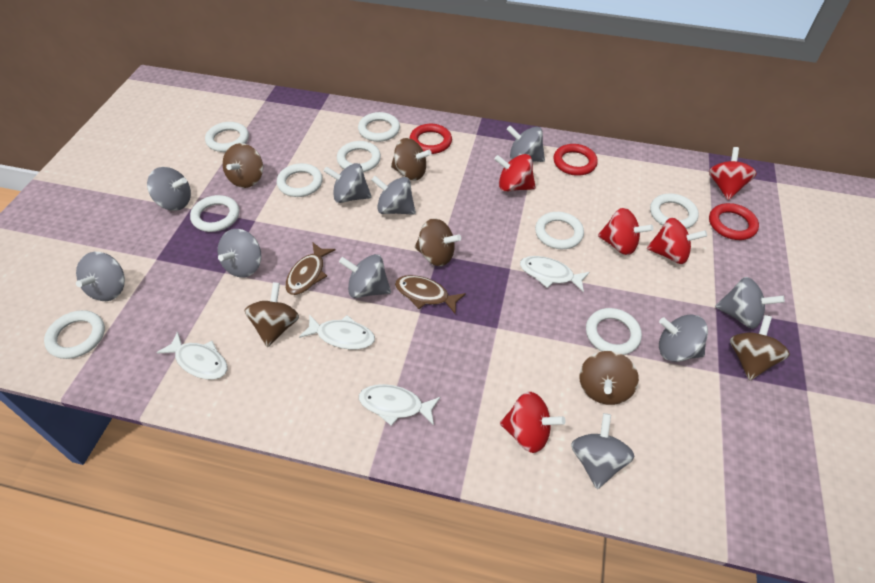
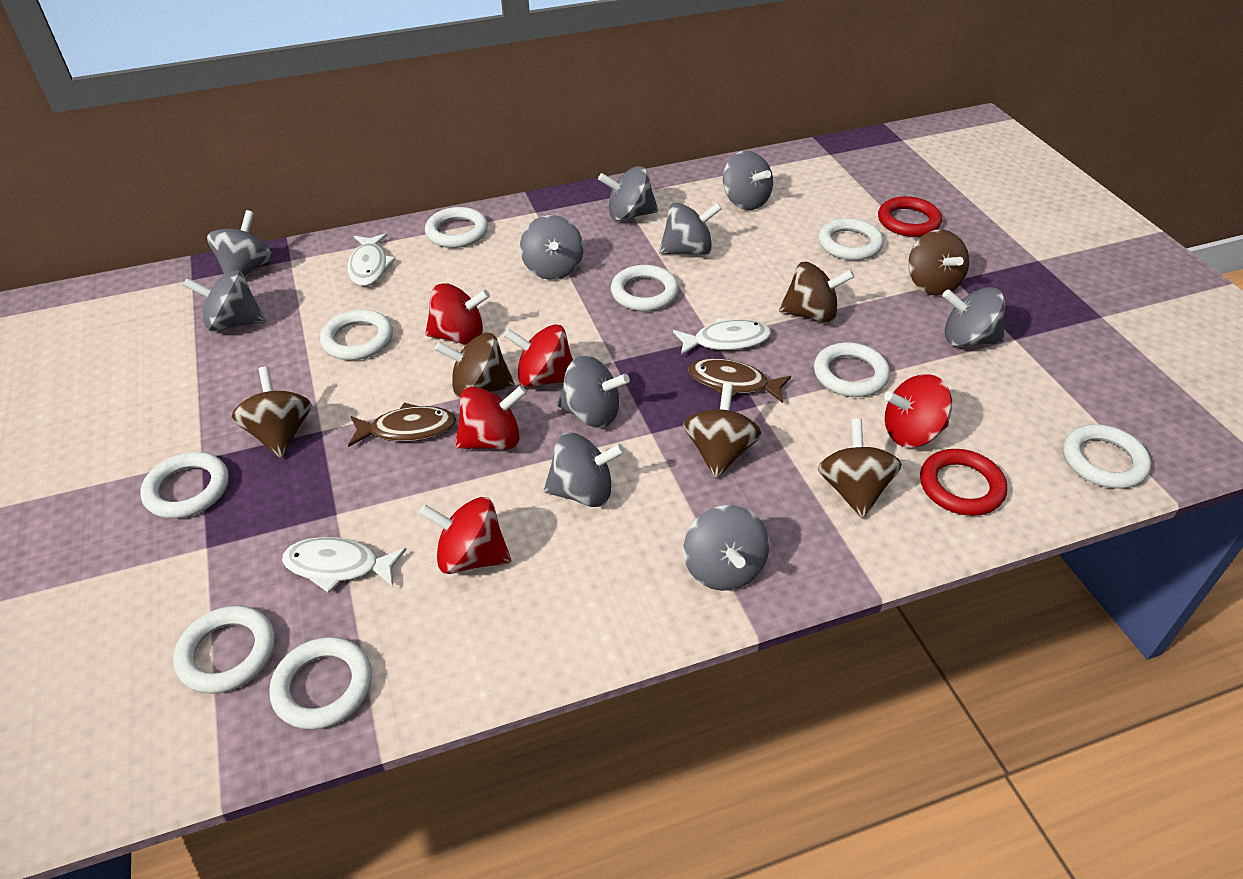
red ring: [410,124,452,154] [554,144,598,176] [709,203,759,240] = 3 -> [878,196,942,237] [920,449,1007,516] = 2
white fish: [156,331,228,380] [299,314,375,349] [359,384,440,426] [520,256,590,292] = 4 -> [282,537,407,593] [348,233,396,286] [673,318,771,356] = 3

